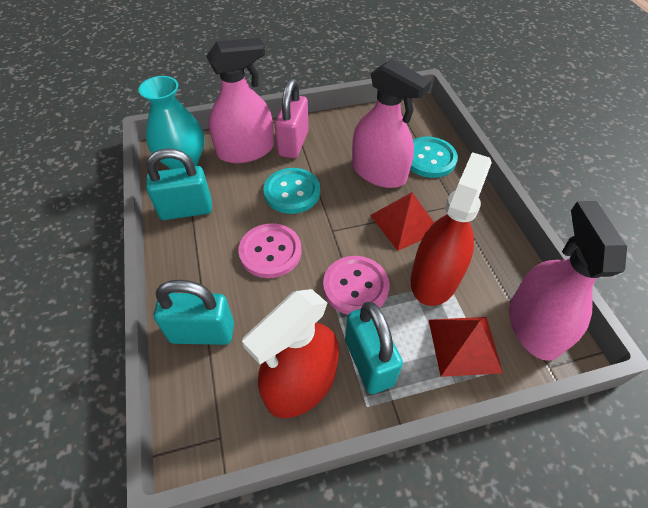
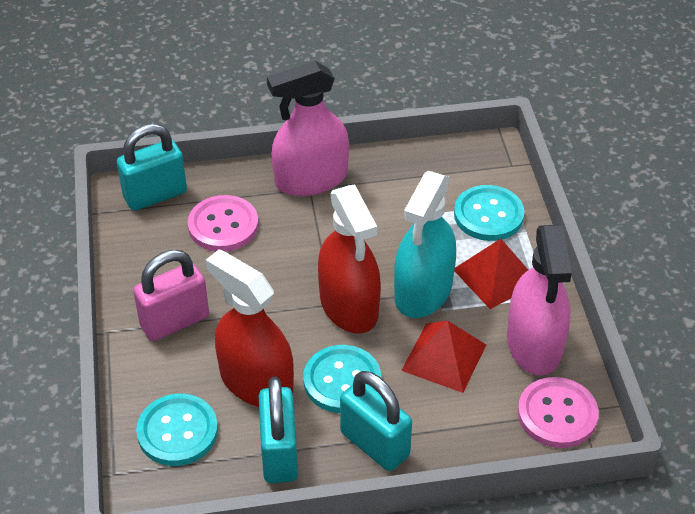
pink spray bottle: [206,38,274,163] [352,59,431,188] [509,201,627,361] = 3 -> [267,61,349,196] [507,225,572,376] = 2
turquoise button: [263,168,320,214] [410,137,458,178] = 2 -> [136,394,218,466] [303,345,381,413] [454,185,525,241] = 3
turquoise spray bottle: none = 0 -> [394,171,456,318] = 1
turquoise vase: [139,76,205,169] = 1 -> none = 0

